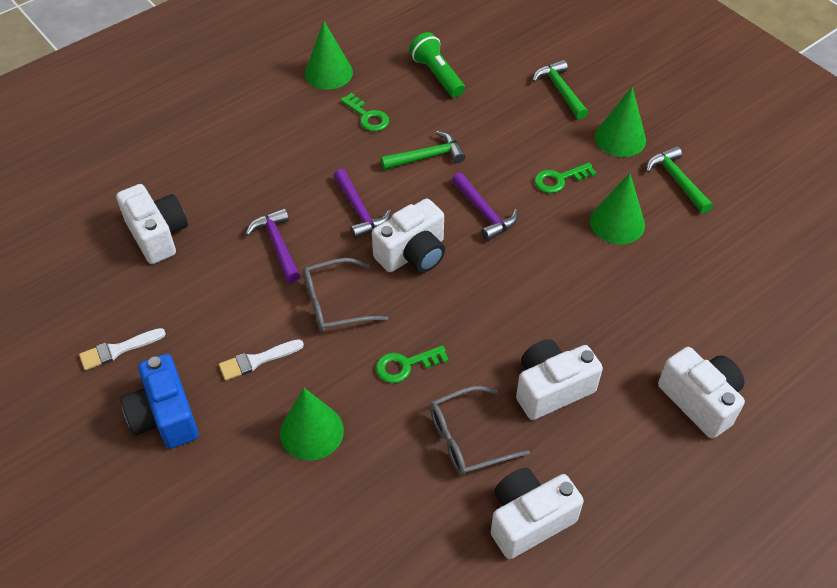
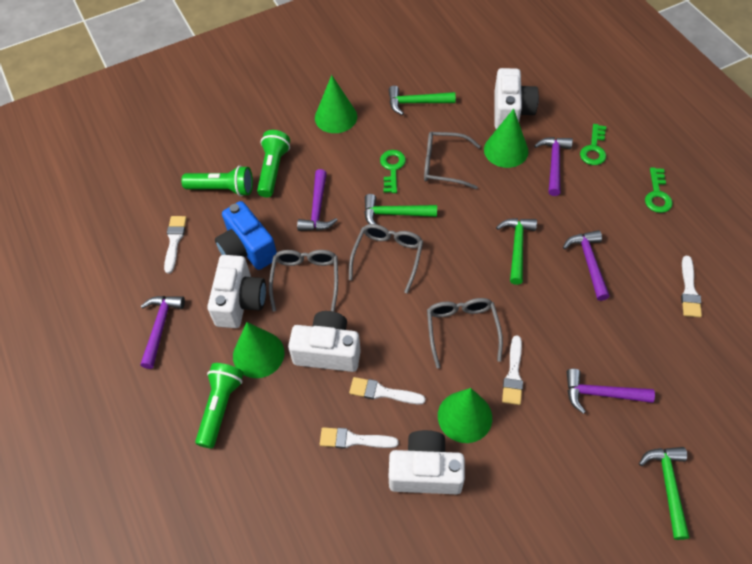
green flashlight: [409,32,465,97] = 1 -> [181,166,253,196] [195,363,244,448] [257,130,290,198] = 3
green hammer: [381,131,466,170] [532,60,588,120] [646,146,713,214] = 3 -> [364,194,437,224] [389,86,456,115] [496,218,537,285] [639,447,690,540] = 4
grey glasses: [303,258,388,332] [430,386,530,476] = 2 -> [269,250,338,312] [349,224,423,294] [424,132,481,189] [427,298,503,368] = 4
purple hammer: [246,208,300,283] [334,169,391,239] [452,172,518,241] = 3 -> [140,296,185,369] [297,169,338,231] [534,137,573,196] [563,230,610,301] [567,369,655,414] = 5
white brush: [79,328,166,371] [219,339,304,381] = 2 -> [164,216,187,274] [320,427,399,449] [349,377,426,405] [502,336,523,405] [681,256,702,318] = 5
white camera: [116,184,188,264] [372,198,445,273] [491,468,584,559] [516,339,603,420] [658,347,745,439] = 5 -> [207,255,266,328] [288,311,361,372] [389,430,465,494] [494,68,539,129] = 4

